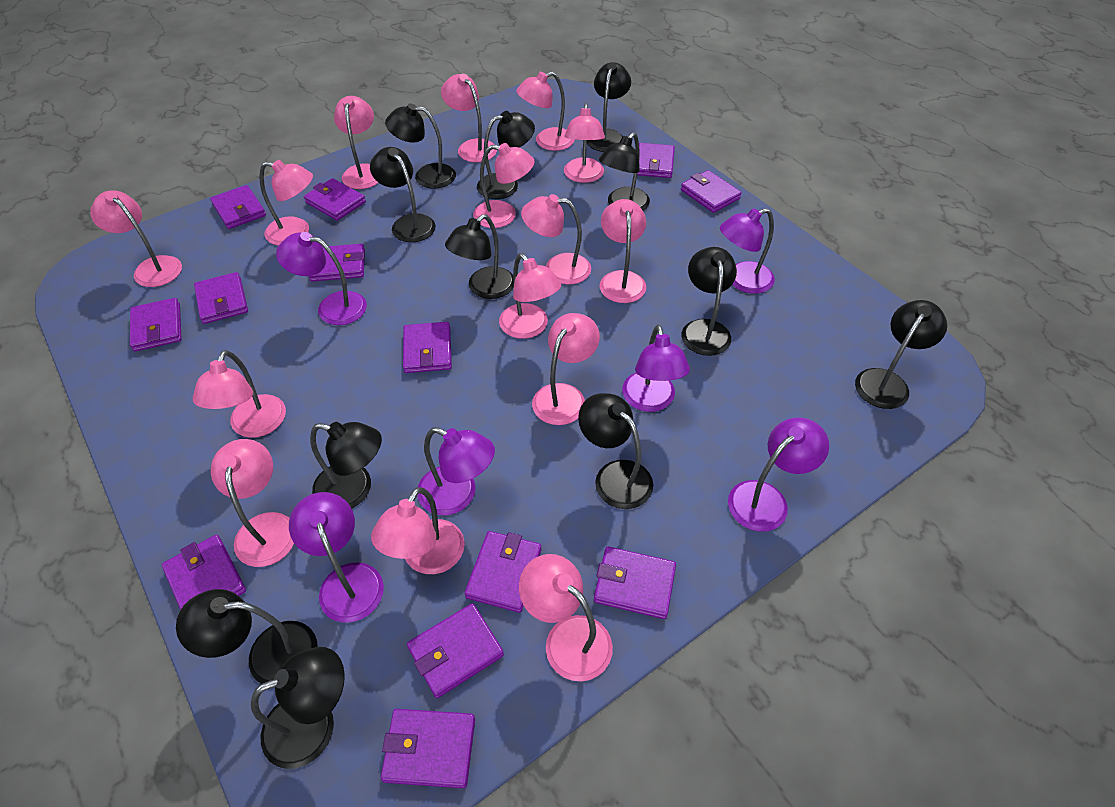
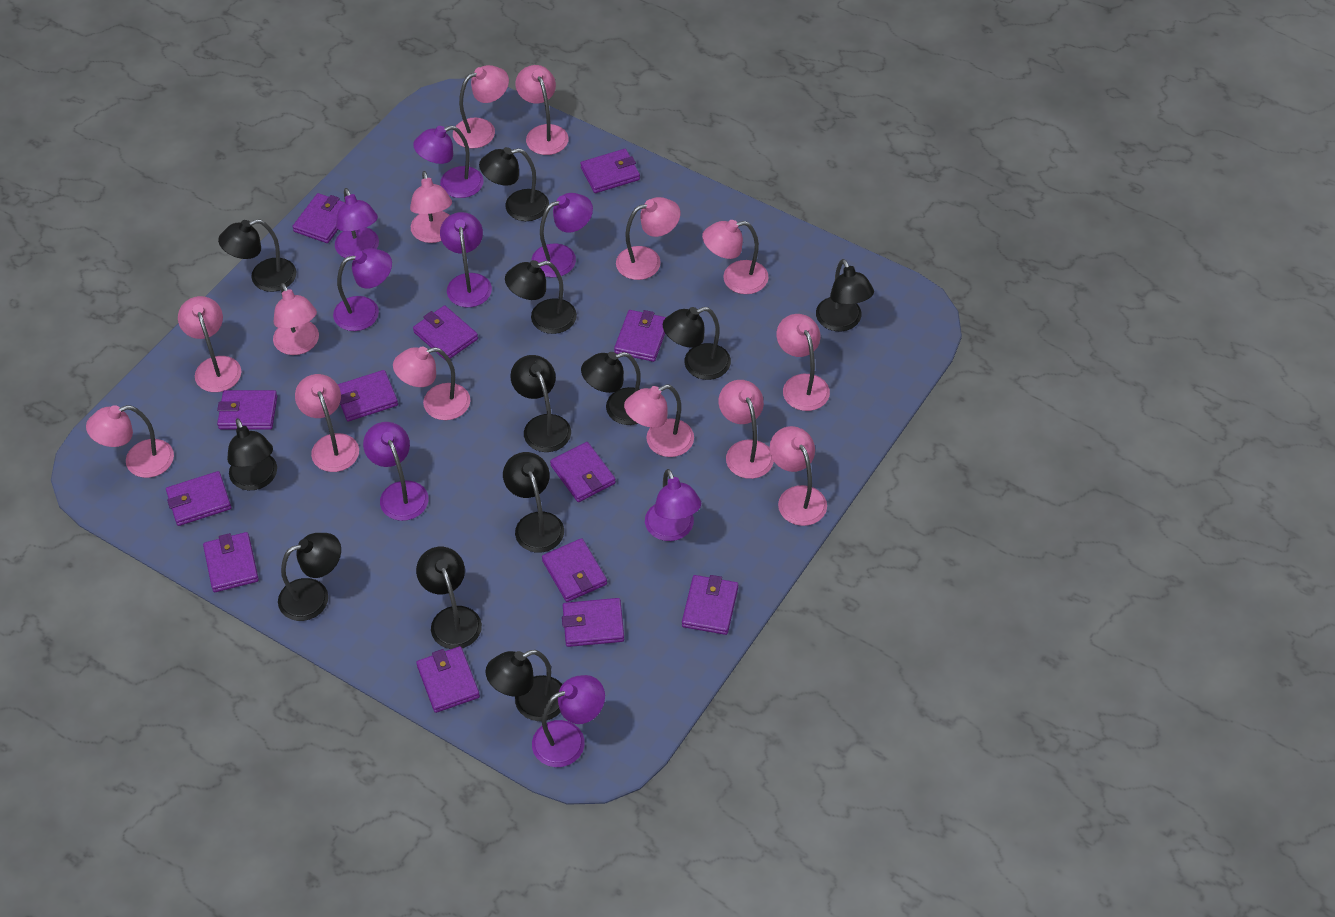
pink lamp: [90,190,182,287] [192,350,286,438] [211,439,294,567] [259,160,313,245] [334,96,378,189] [371,487,465,574] [441,74,497,162] [473,143,535,228] [499,253,561,339] [516,72,574,151] [519,554,613,681] [521,194,591,284] [532,313,600,425] [564,103,605,183] [600,199,646,303] = 15 -> [86,405,174,478] [178,296,241,392] [273,283,319,355] [295,374,359,472] [393,347,470,420] [410,171,452,243] [453,65,509,148] [515,65,569,155] [616,197,680,280] [624,385,694,457] [702,220,769,294] [719,380,774,479] [770,426,827,526] [777,314,830,411] = 14
purple lamp: [276,232,367,325] [289,492,384,623] [417,427,495,515] [622,325,690,412] [720,208,775,294] [728,417,829,532] = 6 -> [333,248,392,331] [335,188,379,258] [363,422,428,521] [413,126,484,198] [440,212,492,307] [531,193,593,277] [532,675,605,767] [645,469,701,541] = 8

